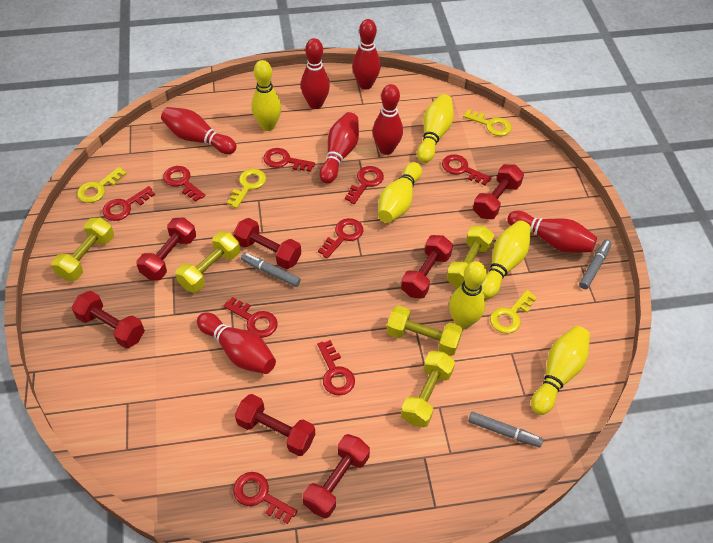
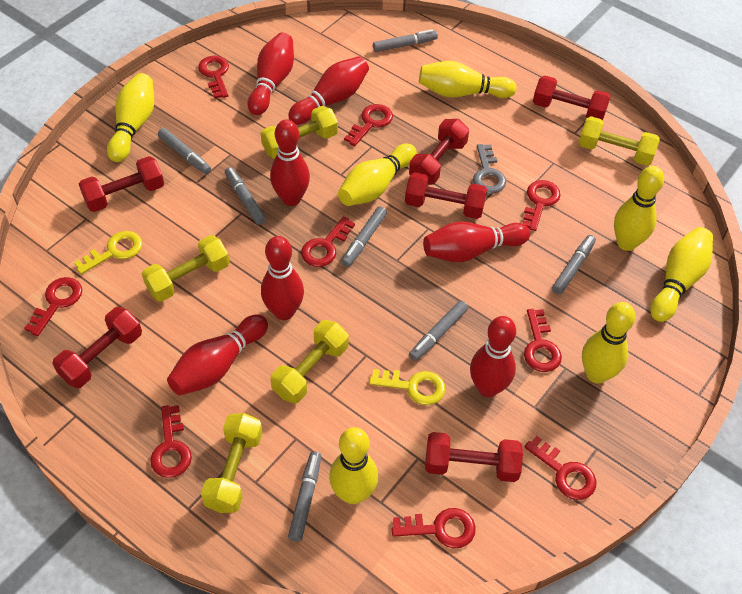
grey key: none = 0 -> [473,144,506,194] = 1
grey marker: [241,253,301,287] [468,412,543,448] [579,240,612,289] = 3 -> [158,128,211,174] [225,167,266,225] [288,451,321,542] [341,206,387,267] [373,29,438,52] [409,301,468,361] [552,235,596,295] = 7
red dumbbell: [72,291,145,348] [136,218,196,280] [233,218,301,269] [235,394,315,456] [303,434,370,518] [401,235,453,298] [473,164,524,219] = 7 -> [52,307,142,388] [79,156,164,212] [405,172,487,219] [409,119,469,185] [425,432,523,482] [533,76,611,120] = 6
yellow bowling pin: [251,60,281,131] [378,162,422,223] [417,94,454,163] [449,261,487,329] [481,220,531,299] [531,326,590,415] = 6 -> [107,73,154,162] [329,427,378,504] [338,144,417,206] [419,61,517,98] [582,302,635,384] [614,166,664,251] [650,227,713,322] = 7
yellow key: [77,167,126,203] [227,169,266,208] [463,109,512,136] [490,290,537,334] = 4 -> [74,231,142,275] [369,369,446,405] = 2

